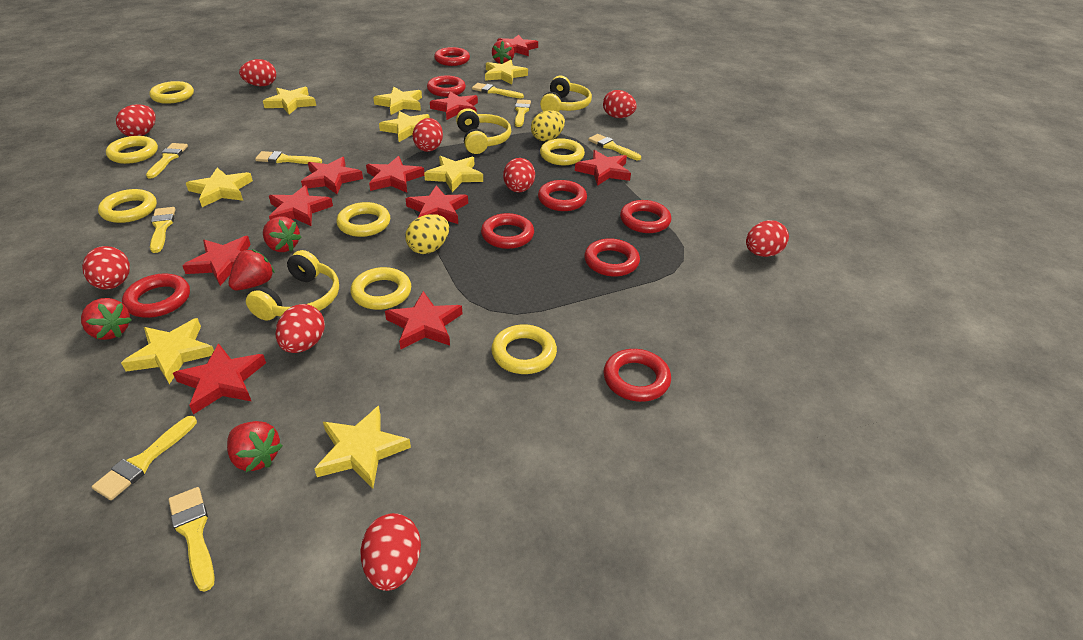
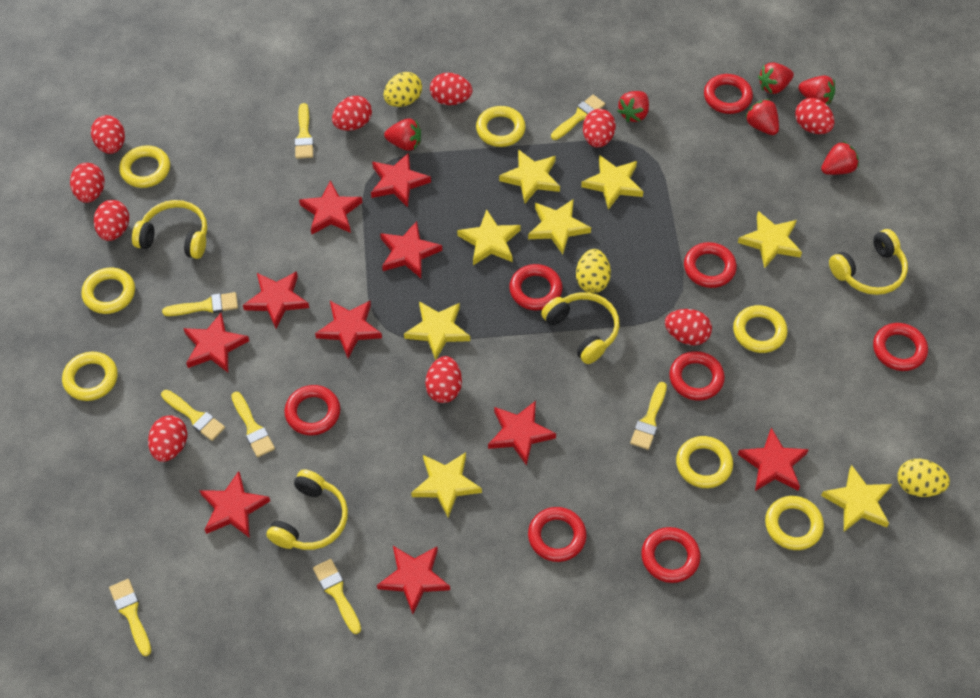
red egg: [82,246,130,289] [116,104,156,136] [239,59,276,86] [275,304,325,353] [360,513,421,591] [413,118,443,152] [503,158,535,192] [603,90,637,118] [746,220,789,257] = 9 -> [70,163,105,203] [91,115,125,154] [94,200,129,241] [148,415,187,462] [332,96,372,131] [425,356,462,403] [430,72,472,105] [583,109,616,148] [665,309,712,345] [795,98,834,134] = 10
red strawberry: [81,298,132,340] [227,421,283,472] [228,249,275,290] [263,216,302,252] [492,40,514,64] = 5 -> [384,119,421,151] [618,91,649,122] [745,99,779,135] [758,62,794,94] [798,76,835,105] [821,141,859,175] = 6
yellow egg: [405,214,449,254] [531,110,565,141] = 2 -> [384,72,422,107] [576,249,611,293] [897,459,950,497] = 3
yellow headphones: [246,250,339,321] [456,108,511,154] [540,76,592,112] = 3 -> [132,200,207,259] [267,469,348,550] [541,292,619,364] [829,229,908,295] = 4

